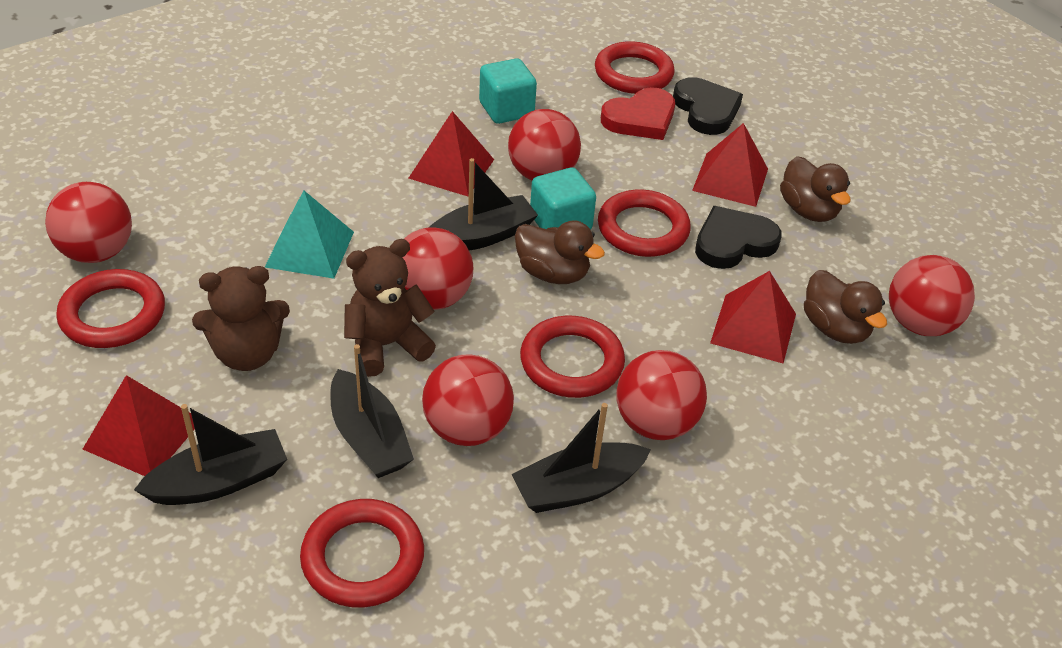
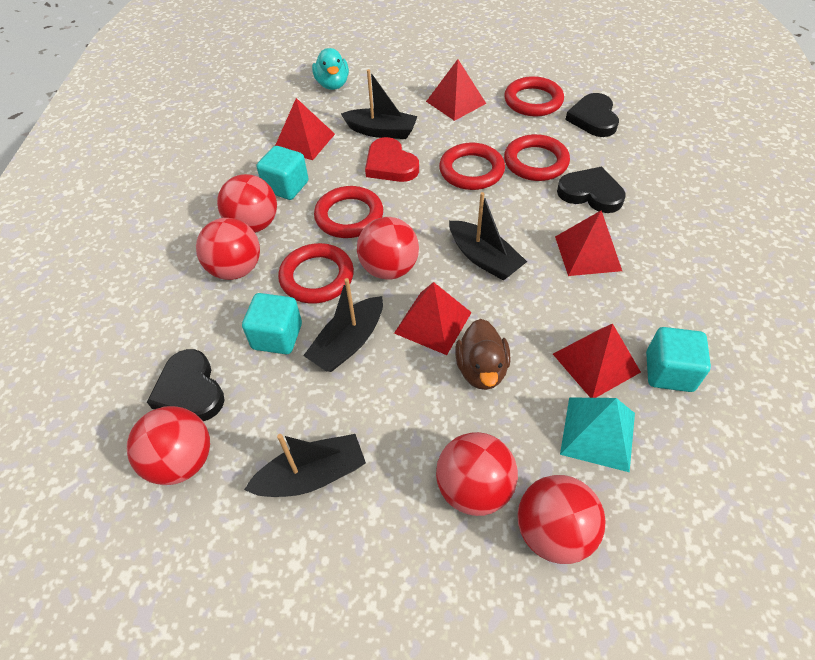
black heart: [673,77,743,135] [695,206,782,269] = 2 -> [147,349,225,421] [557,166,626,213] [565,93,619,137] = 3
brown duck: [515,220,605,284] [780,156,851,222] [804,270,887,344] = 3 -> [455,319,510,390] = 1
brown teddy bear: [192,266,290,371] [344,239,436,377] = 2 -> none = 0
red pyramid: [83,375,195,476] [408,111,494,196] [692,123,768,207] [710,271,796,363] = 4 -> [275,98,335,160] [394,282,472,355] [426,59,486,121] [553,324,641,398] [555,210,622,276] = 5
turquoise cube: [479,58,537,124] [530,167,596,230] = 2 -> [242,293,302,354] [257,146,308,200] [646,327,711,392] = 3
turquoise duck: none = 0 -> [312,48,349,90] = 1

